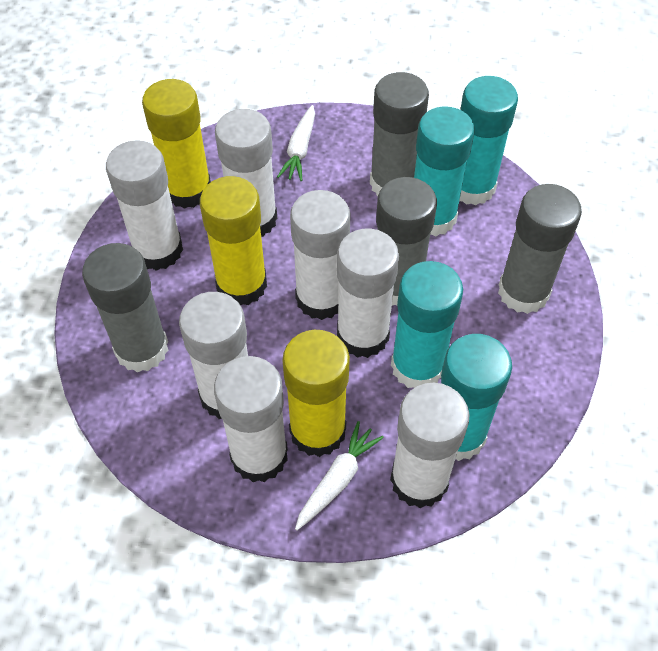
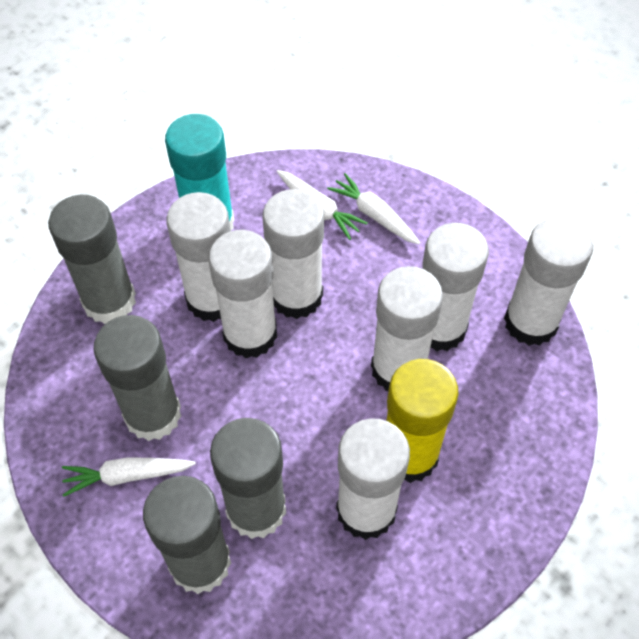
turquoise glue stick: [391,261,463,388] [414,106,475,236] [441,334,512,461] [459,76,518,205] = 4 -> [165,114,234,230] = 1
white carrot: [277,105,315,181] [295,421,384,531] = 2 -> [62,457,196,497] [277,170,368,240] [327,173,420,244] = 3
yellow glue stick: [142,79,211,209] [200,176,267,305] [283,330,350,457] = 3 -> [386,359,458,483] = 1

